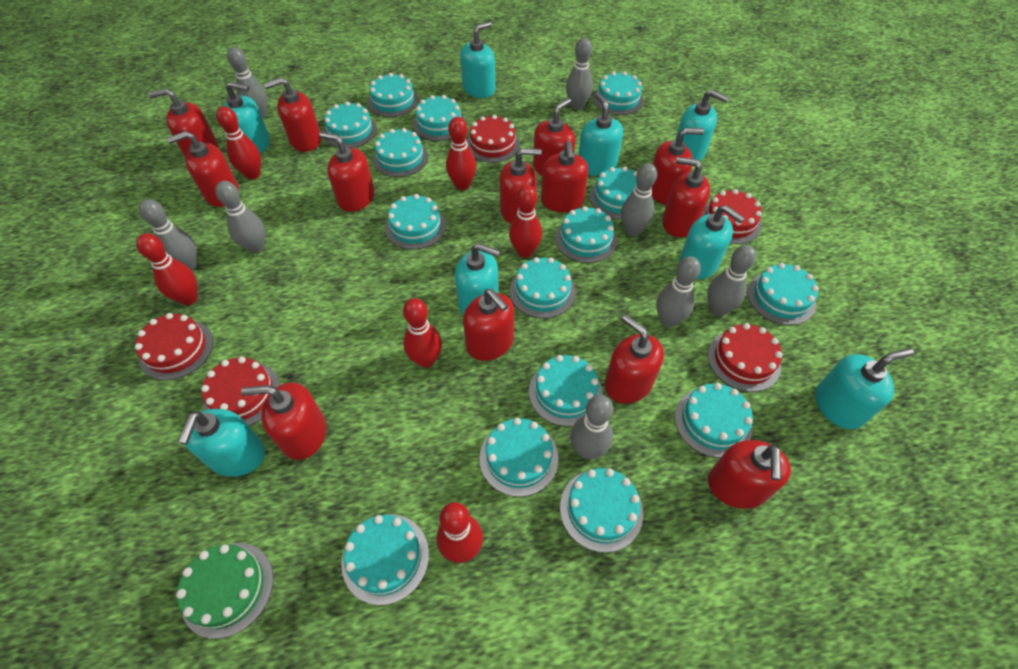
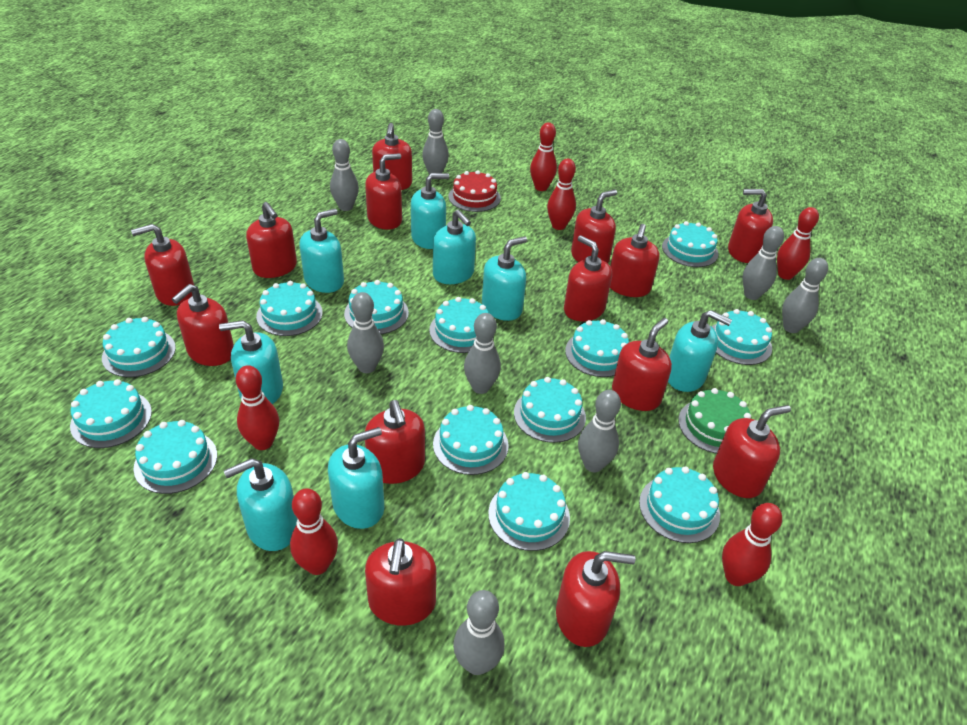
red cake: [135,313,213,380] [201,357,280,426] [466,115,520,163] [702,189,762,244] [708,323,783,392] = 5 -> [449,170,501,212] = 1
red soap dispenser: [148,88,218,157] [166,131,239,207] [241,382,327,460] [264,77,321,152] [319,132,375,212] [463,289,514,361] [499,148,542,224] [533,98,575,176] [541,141,588,212] [604,315,664,404] [652,128,704,205] [662,157,710,237] [708,440,791,509] = 13 -> [131,224,194,306] [172,284,234,366] [246,202,297,278] [365,153,402,230] [365,400,425,484] [365,538,436,626] [372,123,412,190] [556,551,635,647] [564,235,612,322] [571,190,617,263] [610,224,659,297] [612,318,672,411] [713,405,791,498] [728,189,773,263] = 14
turquoise cake: [324,101,377,148] [341,514,429,605] [368,73,419,117] [373,128,428,177] [385,194,446,250] [413,95,466,141] [479,418,558,497] [510,257,576,318] [529,355,603,426] [555,206,617,263] [560,468,643,553] [589,167,637,219] [593,71,644,115] [675,383,753,458] [747,263,819,325] = 15 -> [70,379,152,448] [102,317,176,377] [134,420,217,494] [256,281,323,336] [344,280,409,334] [429,297,494,353] [433,405,509,475] [488,472,570,551] [514,377,586,443] [565,319,629,377] [639,466,720,543] [662,221,718,267] [712,309,772,365] = 13

